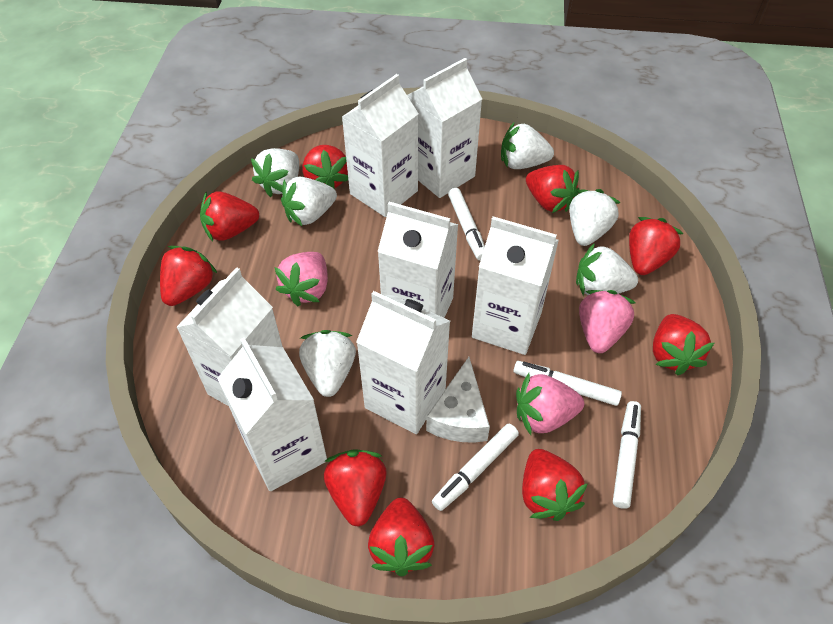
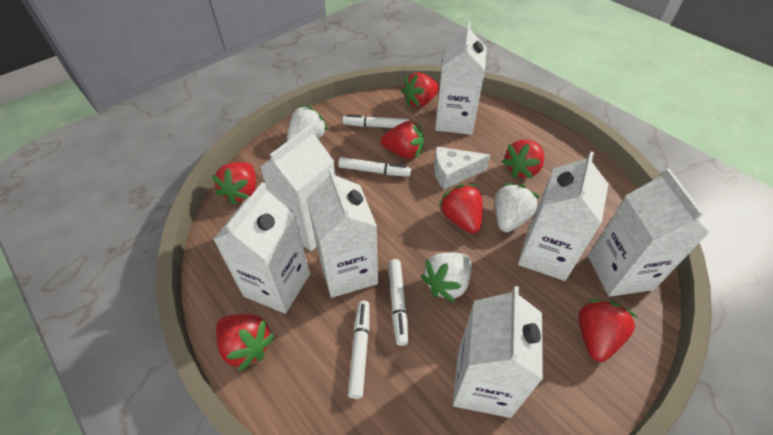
pink strawberry: [274,252,328,306] [516,373,584,435] [579,290,636,353] = 3 -> none = 0
red strawberry: [160,246,218,306] [200,191,259,242] [302,145,348,188] [324,449,387,527] [368,498,434,576] [522,449,588,521] [526,165,579,213] [629,217,684,275] [653,314,714,376] = 9 -> [212,162,256,205] [216,314,275,372] [381,121,424,159] [402,72,439,107] [438,184,483,234] [502,140,544,179] [578,299,638,362] = 7
white strawberry: [251,148,299,197] [281,177,337,226] [299,330,356,397] [501,122,554,169] [569,189,621,246] [576,243,638,296] = 6 -> [287,106,328,141] [421,252,471,303] [495,183,540,232] = 3

